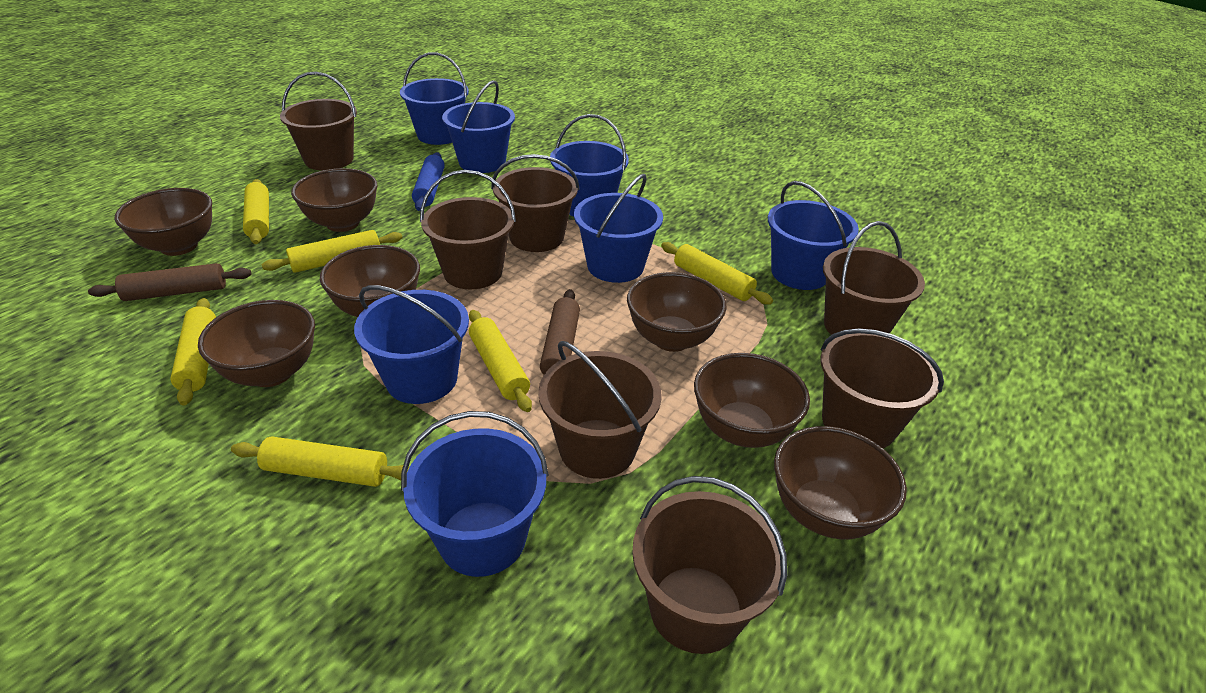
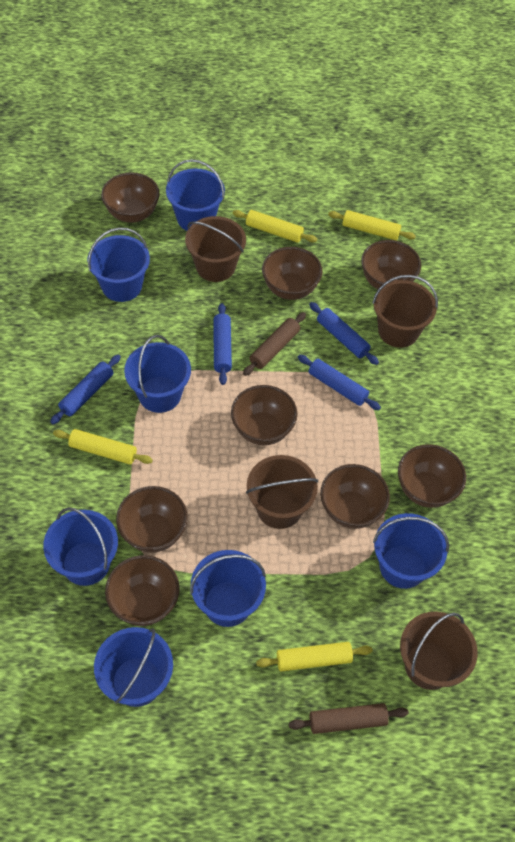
blue rolling pin: [412,152,445,211] = 1 -> [50,354,121,424] [213,303,232,385] [298,355,381,410] [309,302,379,365] = 4
brown bowl: [115,188,212,256] [198,300,315,387] [291,168,377,232] [320,245,420,317] [627,272,727,352] [694,353,810,448] [774,426,907,539] = 7 -> [101,172,160,223] [105,555,179,626] [116,486,188,553] [231,385,297,445] [262,247,323,300] [320,464,390,529] [361,240,421,289] [398,444,466,508] = 8
brown bucket: [280,72,357,171] [420,170,516,289] [491,154,579,252] [538,341,662,479] [632,476,787,654] [820,328,944,448] [823,221,925,335] = 7 -> [185,216,246,282] [246,455,318,529] [372,275,438,348] [400,612,478,690] = 4
yellow rolling pin: [170,298,216,406] [231,436,410,487] [243,179,269,244] [261,230,403,273] [469,310,532,412] [661,242,773,305] = 6 -> [53,429,153,464] [233,210,317,243] [256,642,373,671] [328,210,416,240] = 4

